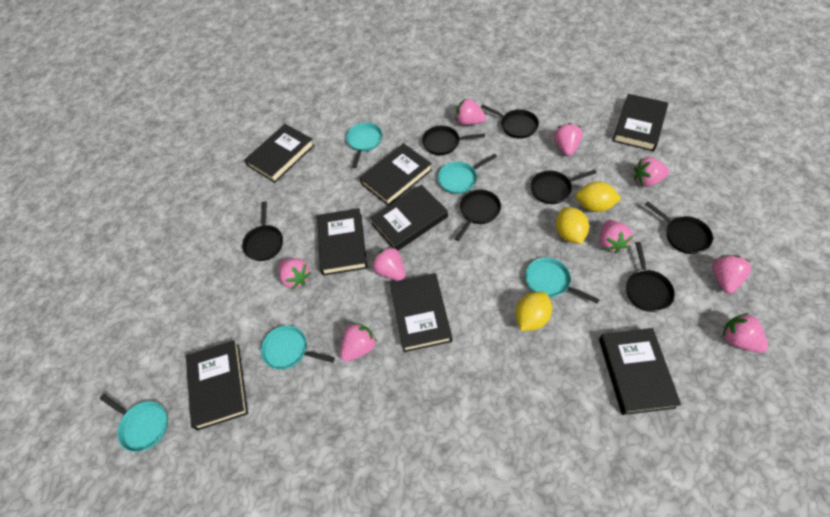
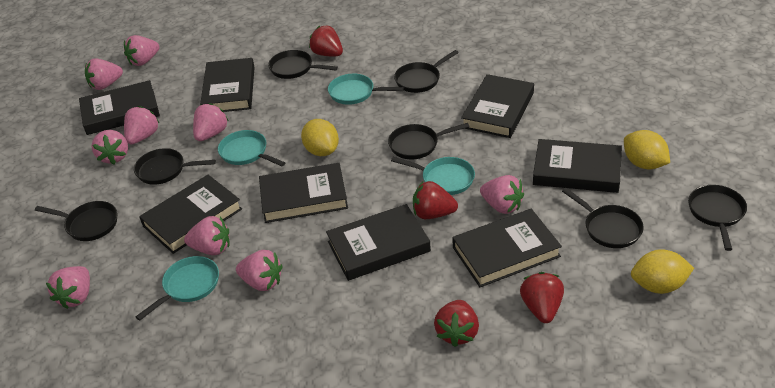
red strawberry: none = 0 -> [309,26,343,56] [413,181,458,219] [434,300,479,347] [520,272,564,323] = 4
turquoise pan: [100,394,168,452] [261,325,335,370] [346,122,382,168] [438,154,497,194] [525,257,600,304] = 5 -> [136,256,219,320] [218,130,285,166] [328,74,404,105] [391,157,475,195] = 4

